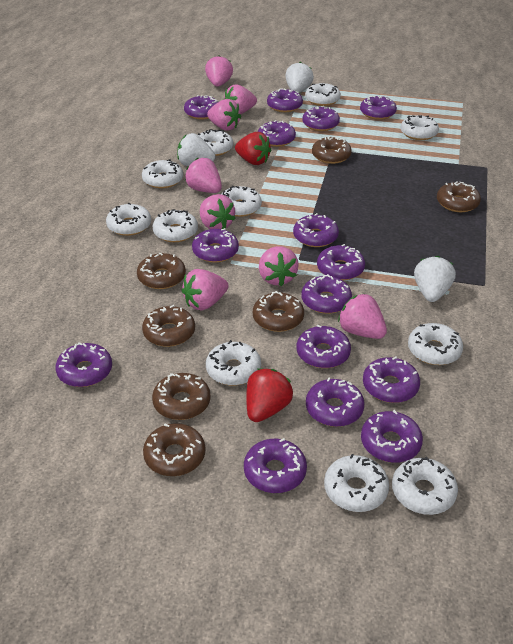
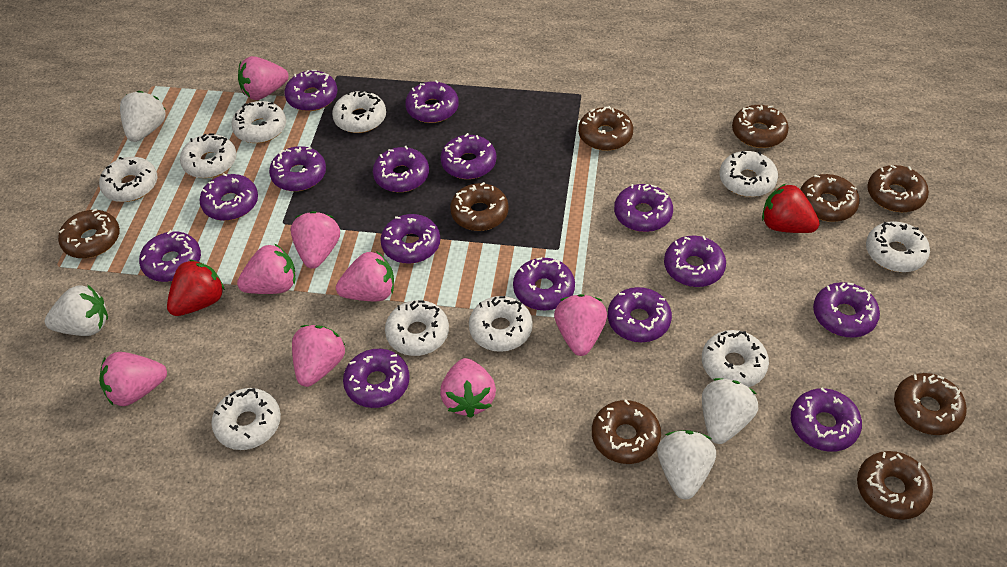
brown donut: [137,253,186,289] [142,305,195,347] [143,423,206,476] [152,373,211,420] [253,291,304,332] [312,136,352,164] [437,182,481,212] = 7 -> [58,208,120,258] [450,182,509,231] [578,106,633,151] [592,399,661,464] [732,105,789,148] [800,174,860,222] [857,451,933,520] [867,165,929,212] [894,373,967,435] = 9
white donut: [106,202,151,236] [142,159,183,188] [153,209,198,242] [198,129,233,156] [206,340,261,385] [221,186,262,217] [305,83,341,106] [324,454,389,512] [392,457,458,515] [401,115,439,140] [408,323,463,365] = 11 -> [99,157,157,202] [180,133,237,178] [211,388,281,450] [232,101,286,143] [332,90,386,133] [385,300,449,356] [469,296,533,352] [702,330,769,387] [720,151,778,197] [866,221,930,272] = 10
white strawberry: [177,133,215,166] [285,62,314,93] [414,256,456,302] = 3 -> [45,285,108,336] [120,91,166,142] [657,430,716,499] [702,378,758,444] = 4

